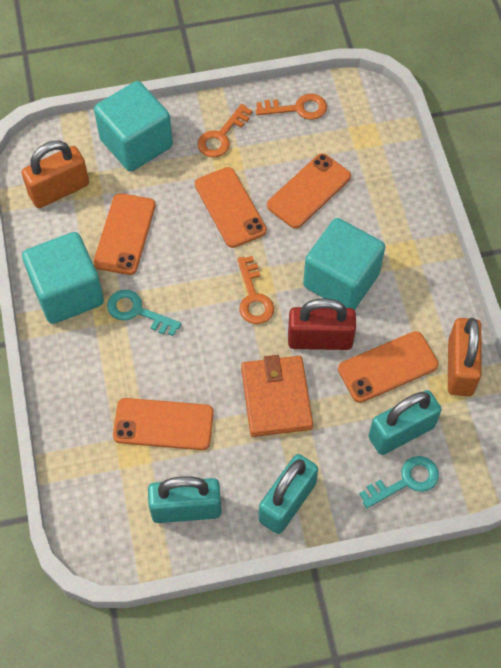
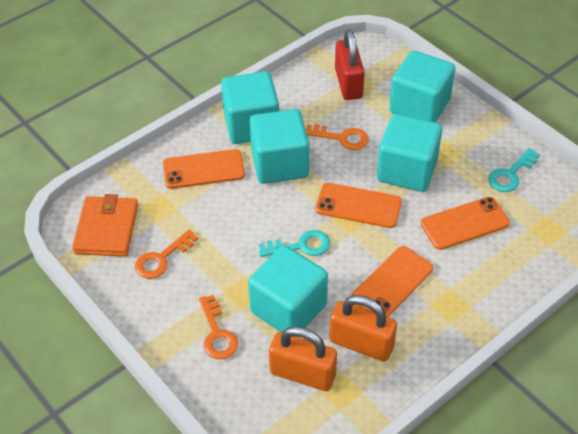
orange phone: [93,193,156,275] [113,398,214,450] [195,167,267,248] [267,153,351,229] [338,331,439,403] = 5 -> [163,149,245,189] [315,183,402,228] [351,246,433,317] [421,197,510,250] = 4
turquoise cube: [22,232,104,324] [94,81,173,172] [303,218,385,310] = 3 -> [221,71,279,144] [248,245,328,337] [249,109,309,184] [377,114,442,192] [389,50,455,122] = 5
turquoise padlock: [148,476,221,523] [259,454,318,534] [369,390,442,455] = 3 -> none = 0

